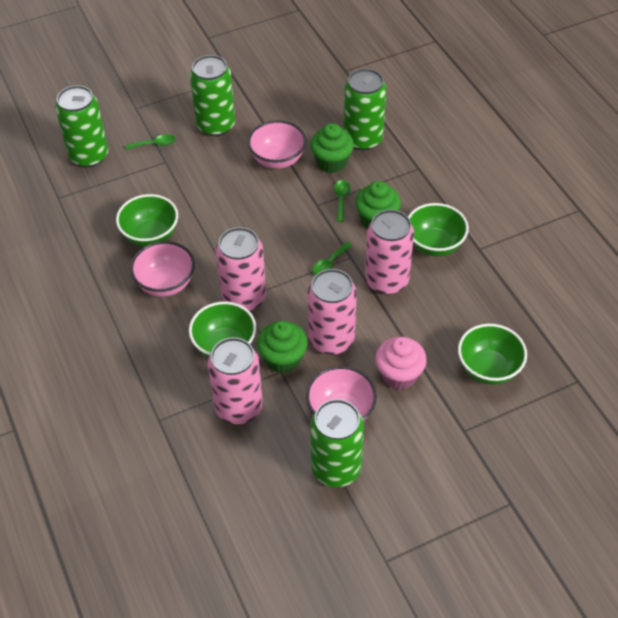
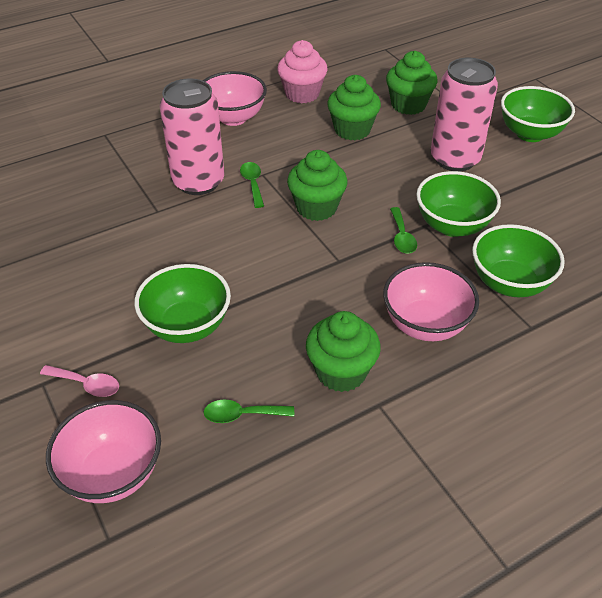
green can: [55,85,108,167] [190,55,235,136] [310,399,364,487] [344,68,386,150] = 4 -> none = 0
green cupcake: [257,321,308,373] [310,123,354,173] [355,181,401,229] = 3 -> [287,150,348,221] [306,311,381,392] [327,75,381,140] [386,51,438,115] = 4
pink can: [208,337,263,424] [216,227,266,311] [308,269,357,355] [365,209,414,295] = 4 -> [160,79,224,195] [431,58,498,171] = 2
pink spoon: none = 0 -> [40,365,119,397] = 1

